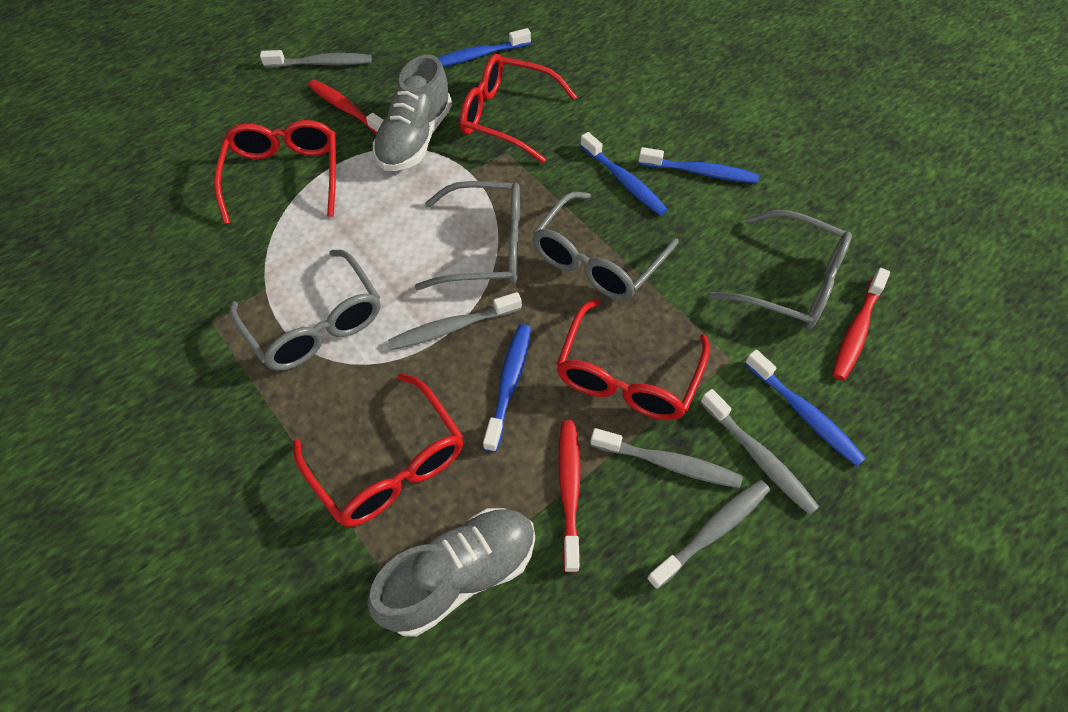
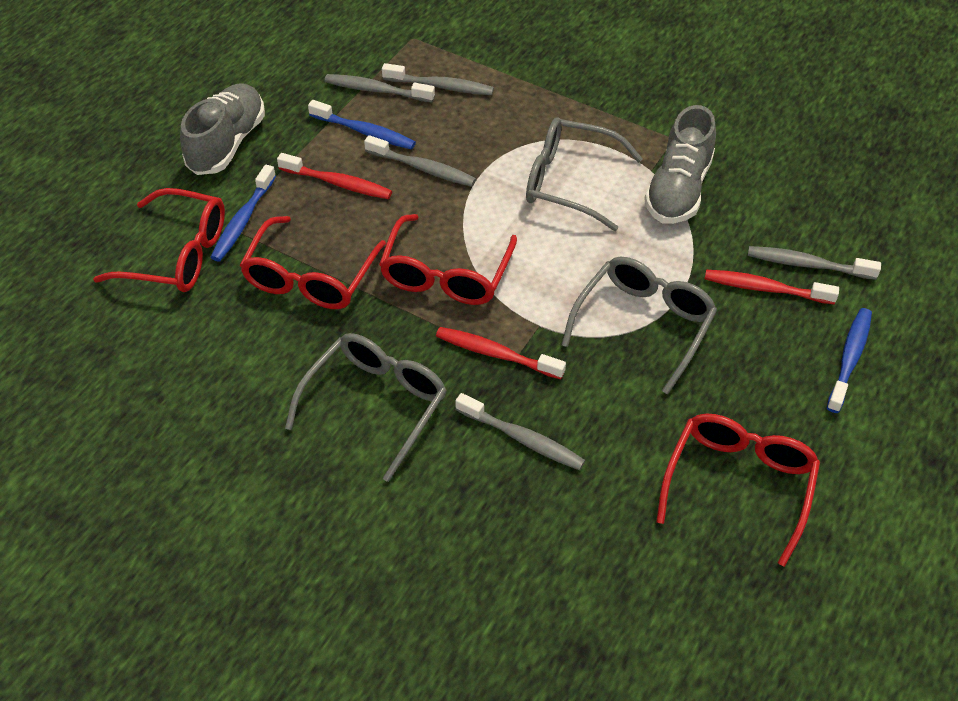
blue toothbrush: [438,28,531,67] [483,324,531,452] [580,132,668,215] [639,147,759,183] [745,350,866,466] = 5 -> [210,165,276,262] [308,100,416,150] [827,308,872,413] = 3
grey glasses: [229,250,381,371] [415,181,520,290] [532,192,679,300] [708,210,852,329] = 4 -> [285,333,447,482] [526,118,643,231] [562,256,717,395] = 3

